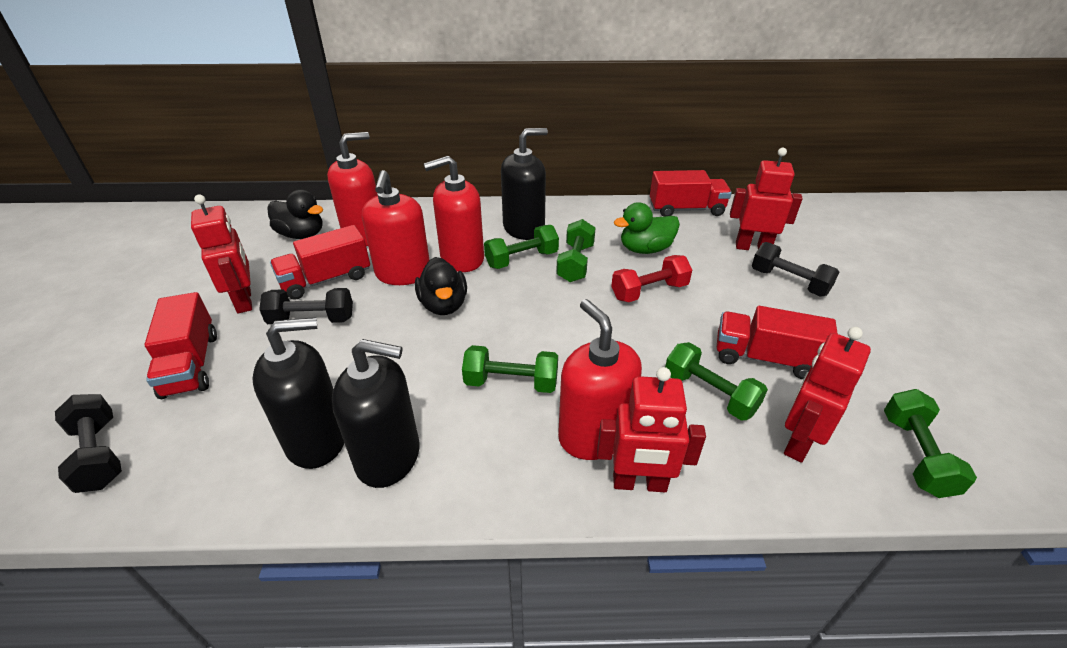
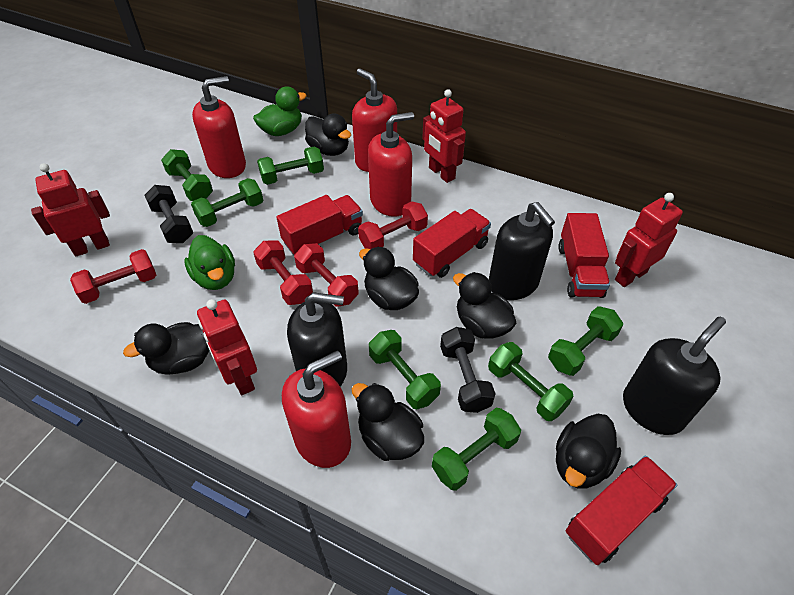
black duck: [267,190,323,239] [415,257,467,315] = 2 -> [123,322,210,375] [305,113,351,156] [352,383,424,461] [359,247,419,310] [453,272,517,339] [556,414,621,488] = 6
black dumbbell: [55,394,122,493] [259,288,353,324] [752,242,839,297] = 3 -> [144,185,193,243] [440,327,496,413] = 2
green duck: [614,202,680,254] = 1 -> [184,235,235,290] [253,86,307,136] = 2
green dumbbell: [462,345,558,393] [484,225,559,269] [556,219,596,282] [665,342,768,421] [884,389,977,498] = 5 -> [161,149,213,201] [191,178,263,227] [257,147,324,185] [369,330,441,409] [432,408,521,491] [488,342,573,421] [548,306,623,376] = 7
red dumbbell: [611,255,692,302] = 1 -> [70,249,156,304] [253,241,313,305] [294,243,359,307] [358,201,428,249] = 4

